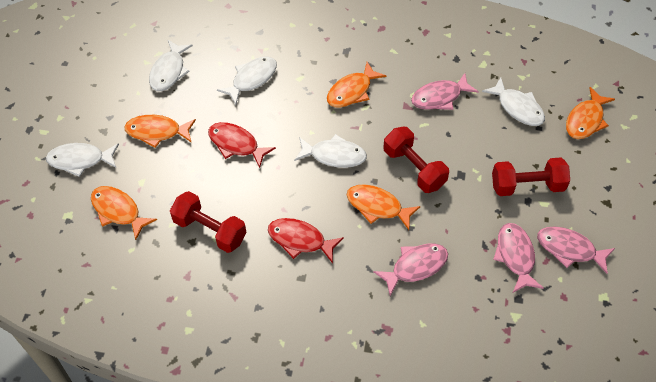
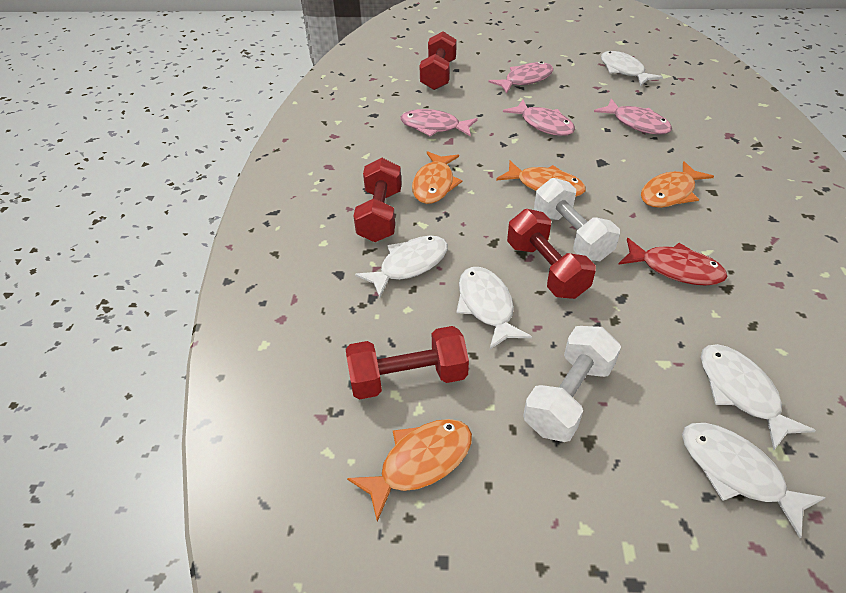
orange fish: [91,186,157,240] [124,115,196,148] [327,62,386,108] [347,184,421,230] [566,87,615,139] = 5 -> [347,419,472,522] [412,151,462,204] [496,161,586,197] [641,161,714,208] = 4
red dumbbell: [170,191,246,253] [383,127,449,193] [492,158,570,196] = 3 -> [346,326,469,400] [354,158,402,242] [420,31,457,90] [507,209,596,299] = 4
red fish: [208,122,276,168] [268,218,344,263] = 2 -> [618,238,728,286] = 1
white dumbbell: none = 0 -> [523,326,621,442] [534,178,620,261] = 2

